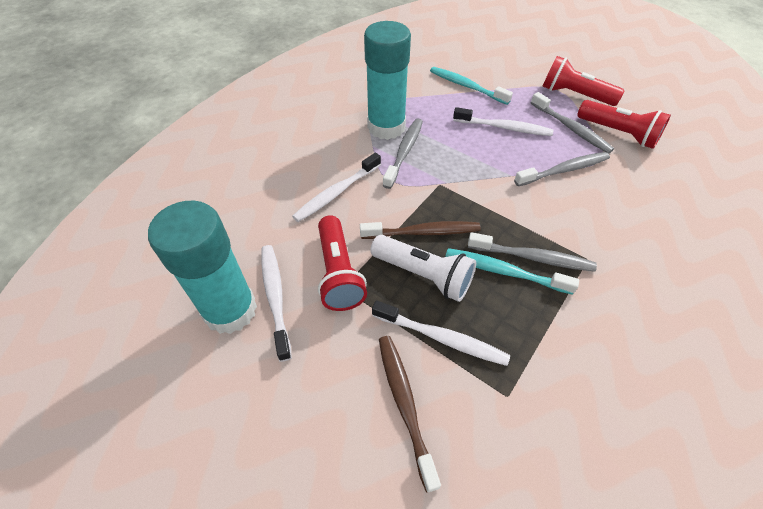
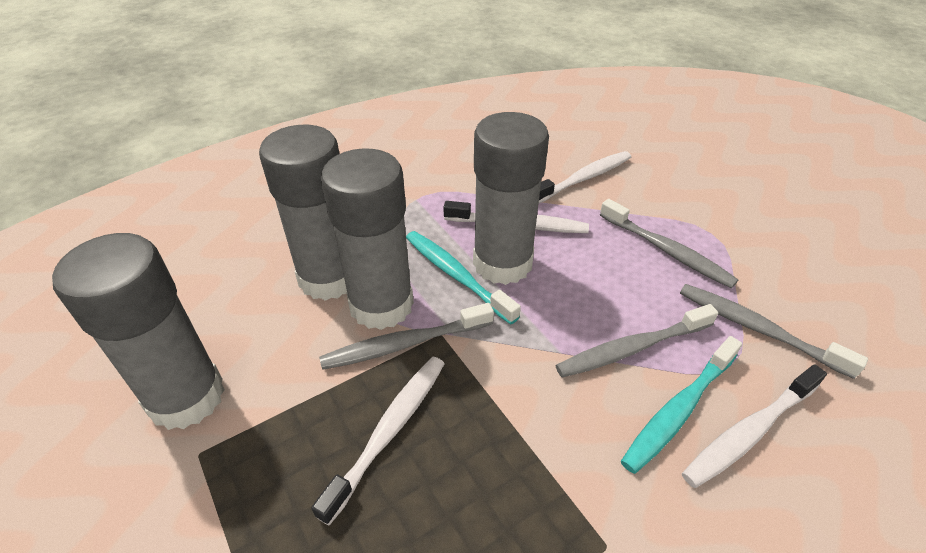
brown toothbrush: [360,221,481,239] [379,336,441,492] = 2 -> none = 0
grey glue stick: none = 0 -> [52,233,225,430] [259,125,347,301] [321,148,414,330] [473,112,549,285] = 4
red flashlight: [318,215,367,311] [542,56,625,106] [577,100,671,149] = 3 -> none = 0
turquoise glue stick: [148,201,257,334] [364,21,411,140] = 2 -> none = 0
white flashlight: [370,235,476,302] = 1 -> none = 0

